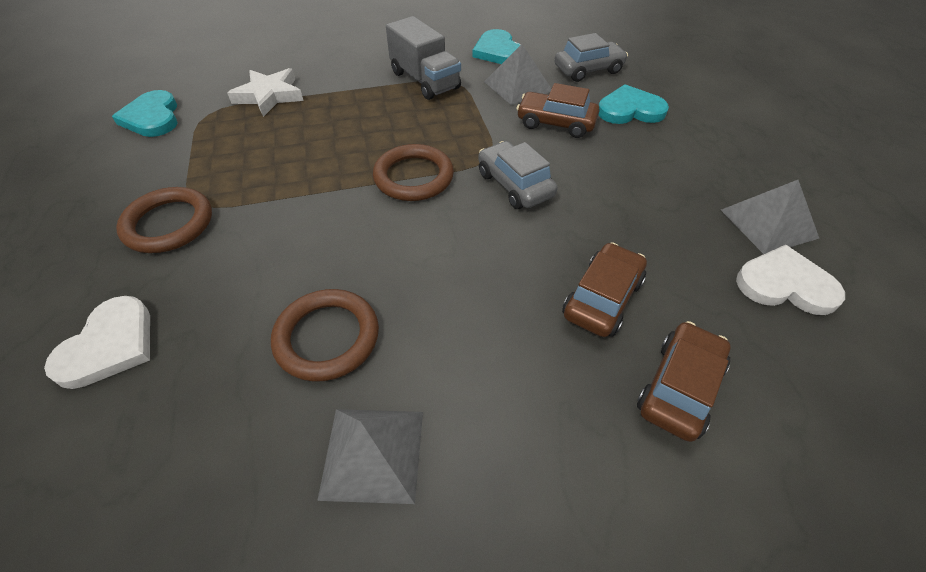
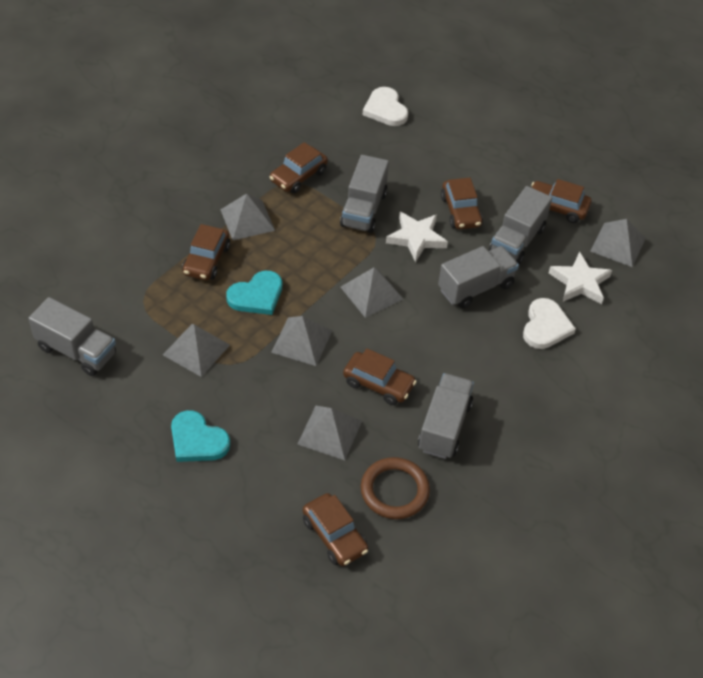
brown car: [516,83,600,138] [562,242,647,337] [637,321,731,442] = 3 -> [182,224,230,280] [269,142,328,194] [303,493,368,566] [343,348,417,405] [441,177,483,230] [531,179,591,223] = 6
brown ring: [116,187,212,253] [271,289,379,382] [373,144,454,201] = 3 -> [361,457,430,519] = 1
grey car: [478,141,557,209] [554,33,628,82] = 2 -> none = 0
grey pyramid: [317,409,423,504] [484,44,551,105] [721,180,819,254] = 3 -> [163,324,230,377] [220,193,275,240] [271,316,332,366] [297,406,362,460] [341,267,404,318] [590,219,646,267] = 6
grey truck: [386,16,461,100] = 1 -> [28,297,116,376] [340,155,389,233] [418,373,474,459] [438,246,519,308] [489,186,552,264] = 5
turquoise heart: [112,90,178,137] [472,29,521,64] [599,84,669,124] = 3 -> [171,410,230,462] [226,271,282,315] = 2
white star: [227,68,304,117] = 1 -> [386,212,448,263] [549,252,612,304] = 2

